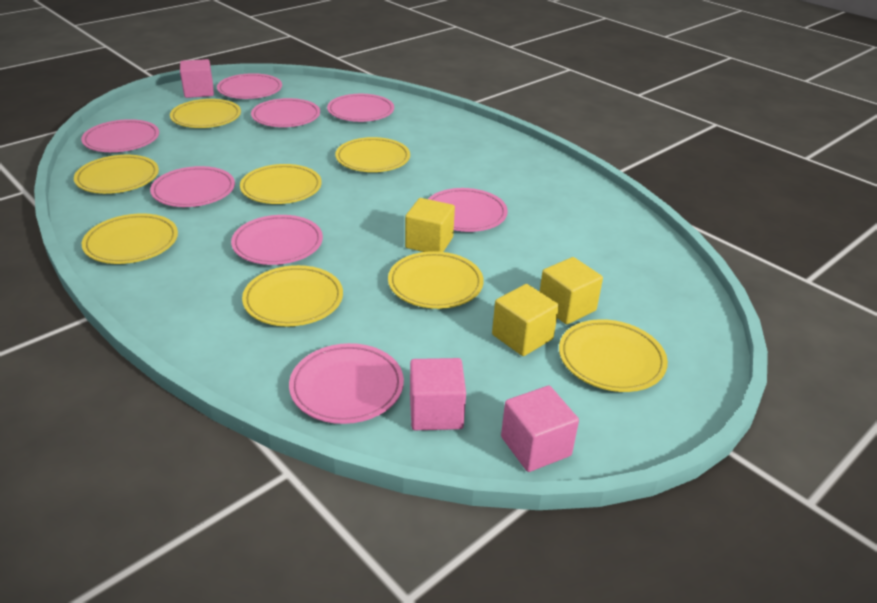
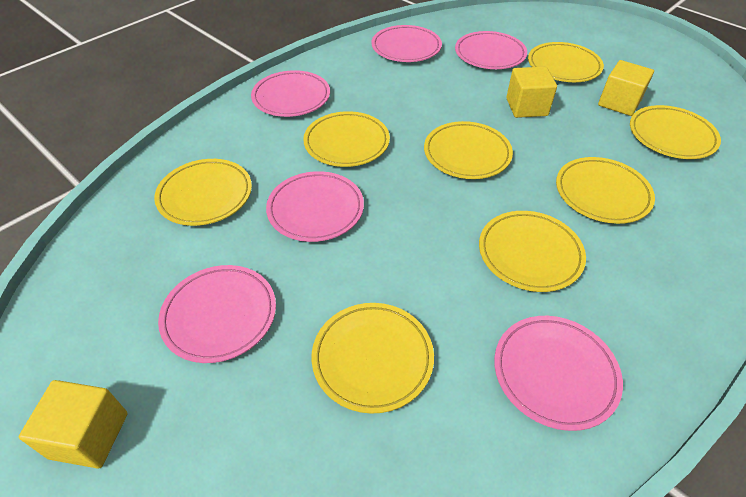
pink cube: [180,59,214,98] [410,358,466,430] [501,386,579,472] = 3 -> none = 0
pink plate: [81,119,159,152] [150,166,235,207] [217,73,282,99] [231,215,323,265] [251,98,320,127] [289,343,404,424] [327,94,394,122] [428,188,508,232] = 8 -> [158,265,276,363] [251,70,330,117] [266,171,364,242] [372,25,442,62] [455,31,527,69] [494,316,623,431] = 6

